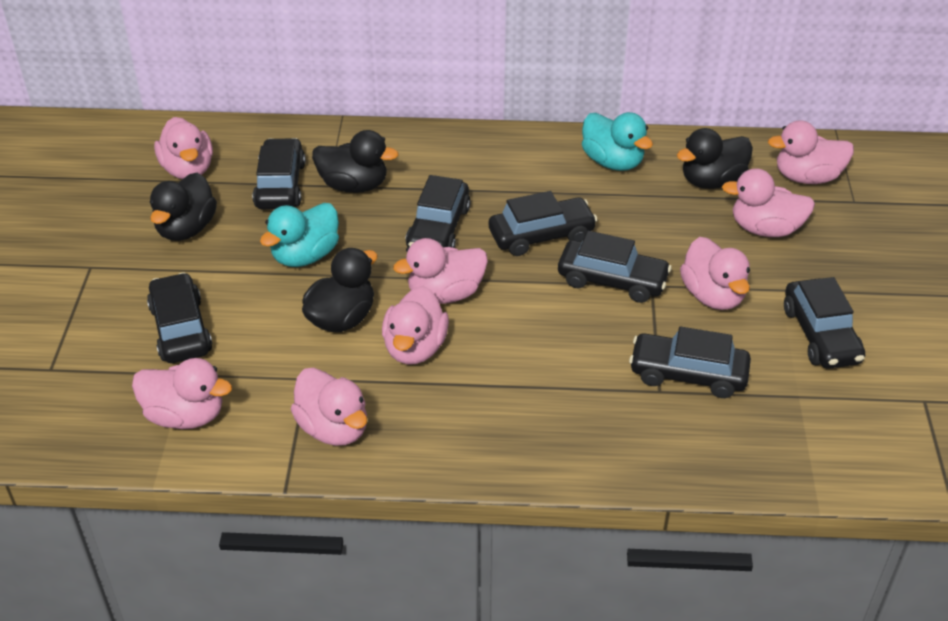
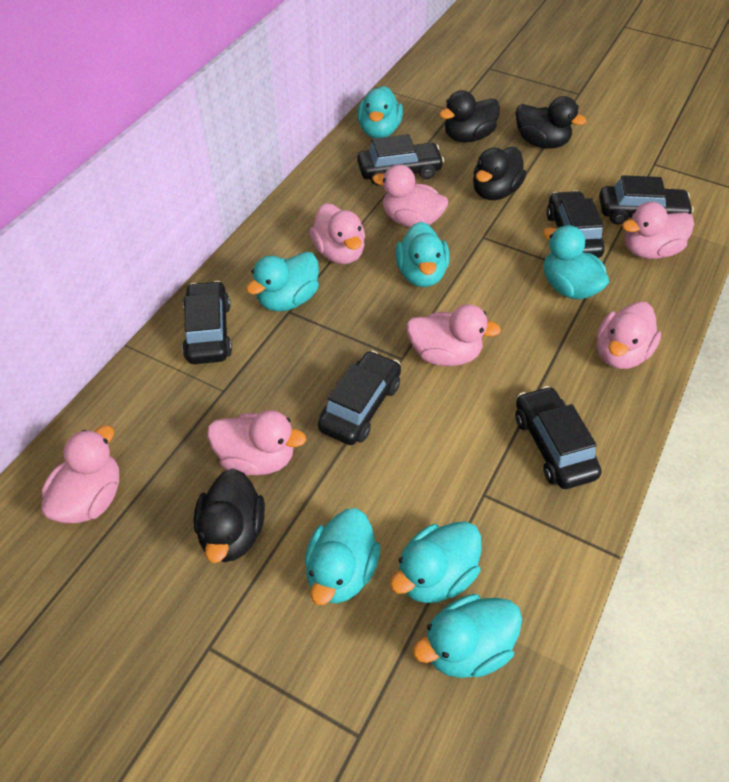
black car: [147,272,212,363] [252,138,306,210] [406,175,471,248] [489,191,597,256] [558,231,672,303] [629,326,751,398] [784,277,865,369] = 7 -> [182,281,232,364] [318,350,401,445] [357,134,444,186] [515,386,602,489] [546,191,605,258] [599,175,694,225] = 6
pink duck: [132,358,232,429] [154,117,213,179] [291,368,367,446] [382,286,449,364] [393,238,488,304] [680,237,750,310] [722,168,815,237] [768,120,854,184] = 8 -> [42,426,119,523] [207,410,306,475] [310,203,365,264] [372,164,448,227] [406,304,501,366] [597,302,661,369] [622,202,694,259] = 7
turquoise duck: [260,203,339,267] [582,112,653,171] = 2 -> [246,252,319,312] [305,508,380,605] [357,86,403,138] [390,521,481,603] [396,222,450,287] [413,594,522,678] [543,225,609,299] = 7

